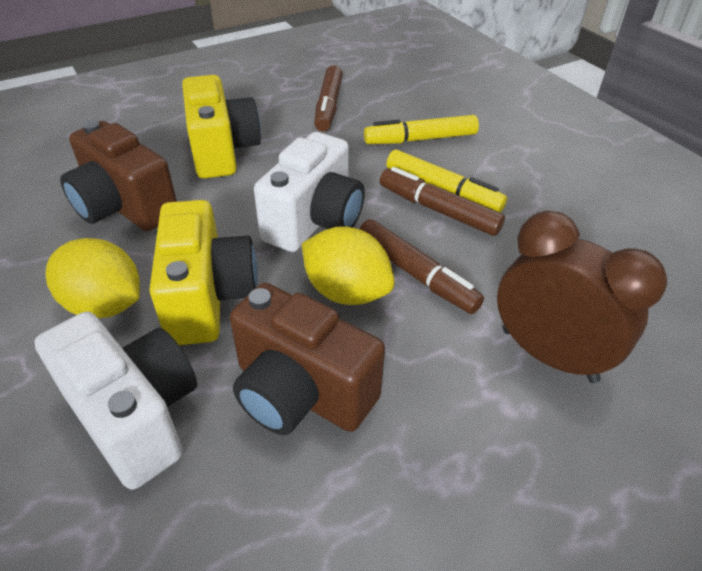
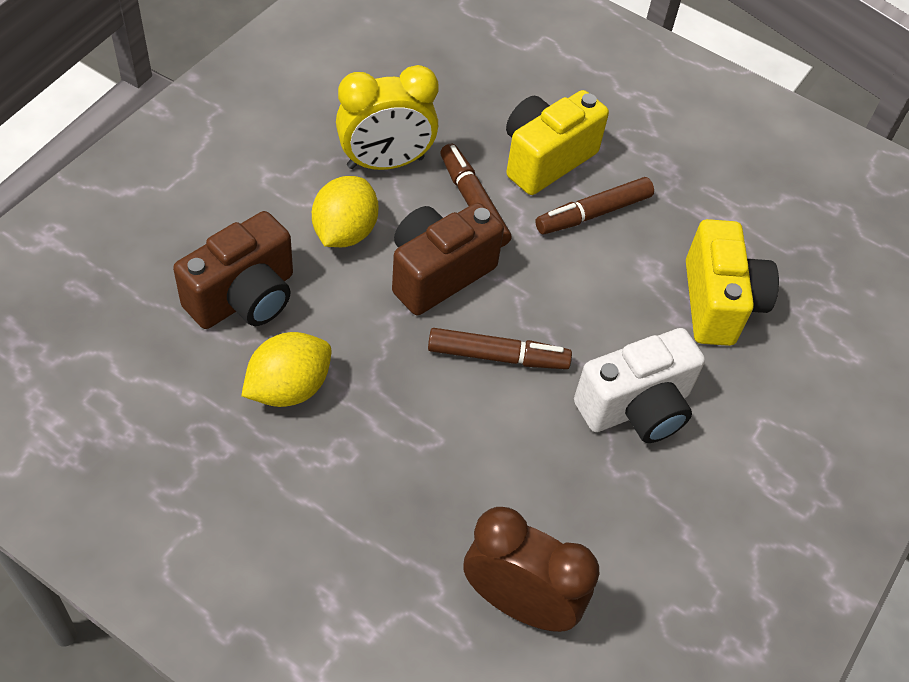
white camera: [34,312,197,490] [254,132,365,252] = 2 -> [574,328,705,443] = 1
yellow clock: none = 0 -> [336,65,439,170] = 1
yellow marker: [364,115,479,144] [386,150,507,212] = 2 -> none = 0

